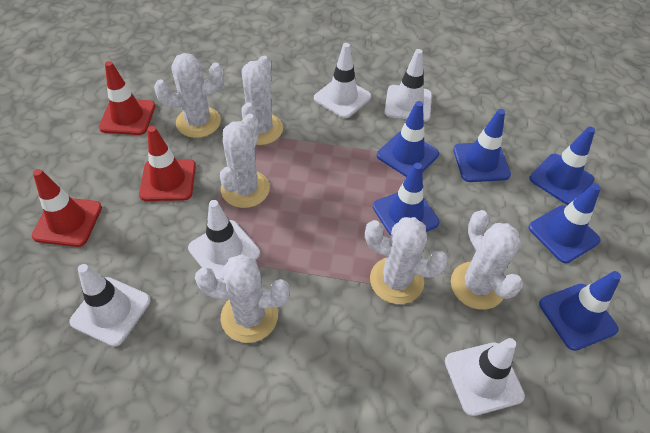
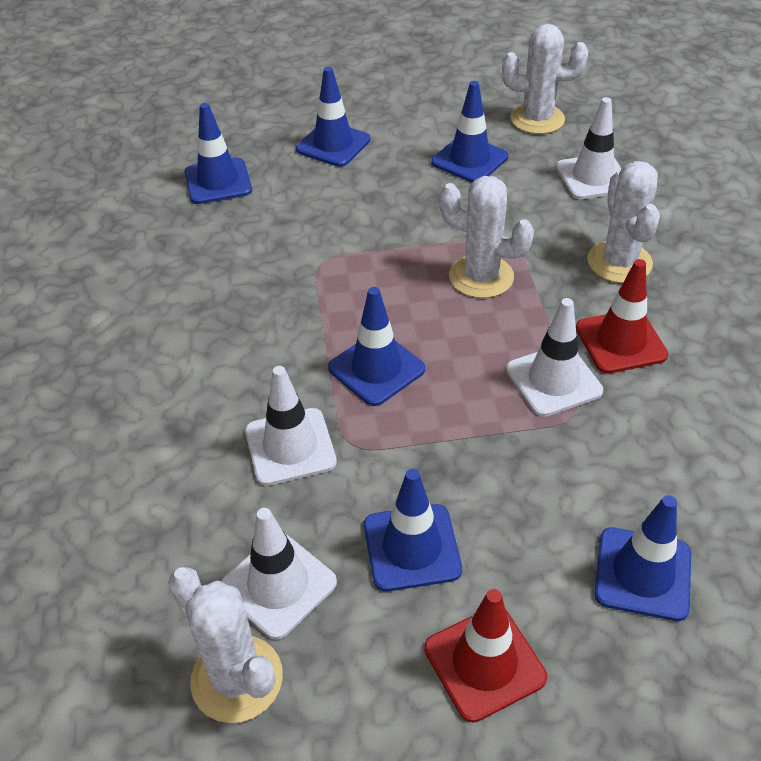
red traffic cone: [32,169,102,247] [99,61,155,135] [139,126,196,201] = 3 -> [424,589,547,723] [576,259,668,374] = 2
white cactus: [154,53,224,138] [195,254,290,343] [220,114,270,208] [242,56,283,145] [365,217,449,304] [451,210,523,310] = 6 -> [168,567,283,723] [439,176,534,298] [502,24,588,134] [587,161,660,283] = 4
white traffic cone: [69,264,151,347] [188,200,260,280] [314,43,371,118] [385,49,432,122] [445,338,525,416] = 5 -> [221,508,337,640] [245,366,337,486] [506,298,603,417] [556,97,622,199] = 4

